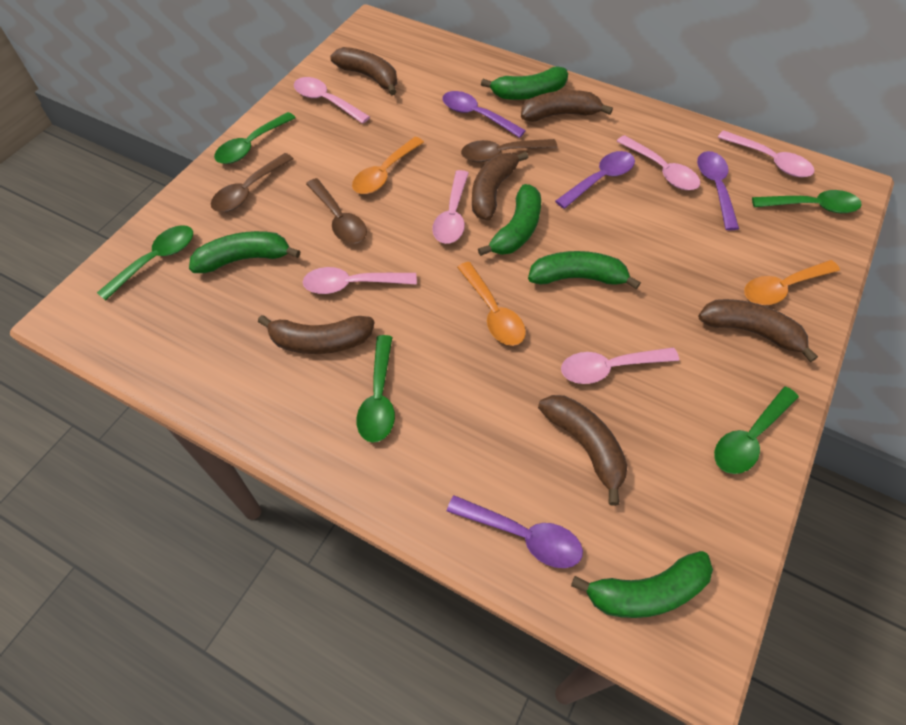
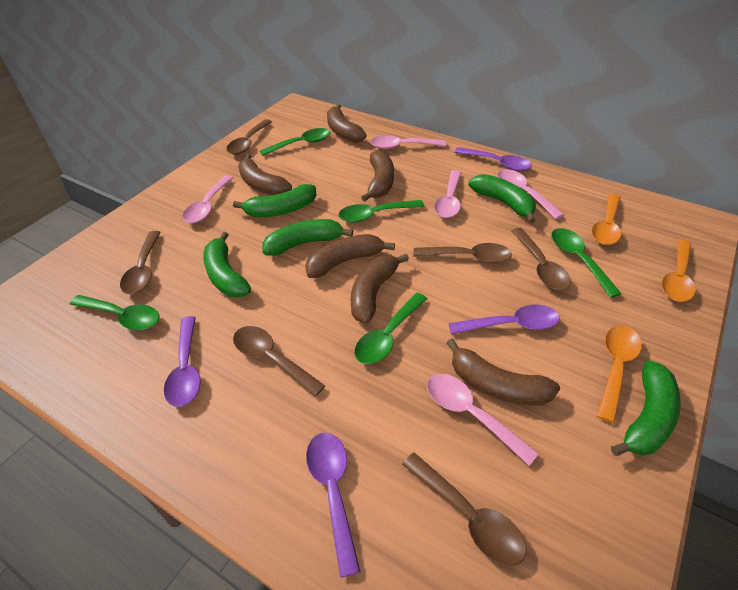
brown spoon: [211,153,293,212] [306,178,367,244] [461,139,558,162] = 3 -> [120,231,161,294] [226,119,272,155] [233,326,325,397] [402,453,526,566] [413,243,512,263] [511,228,571,290] = 6
pink spoon: [294,77,370,124] [303,267,417,294] [432,170,469,244] [561,347,679,384] [617,135,700,190] [718,130,815,177] = 6 -> [182,175,233,223] [370,135,446,149] [427,374,539,466] [434,170,462,218] [498,169,564,219] = 5

